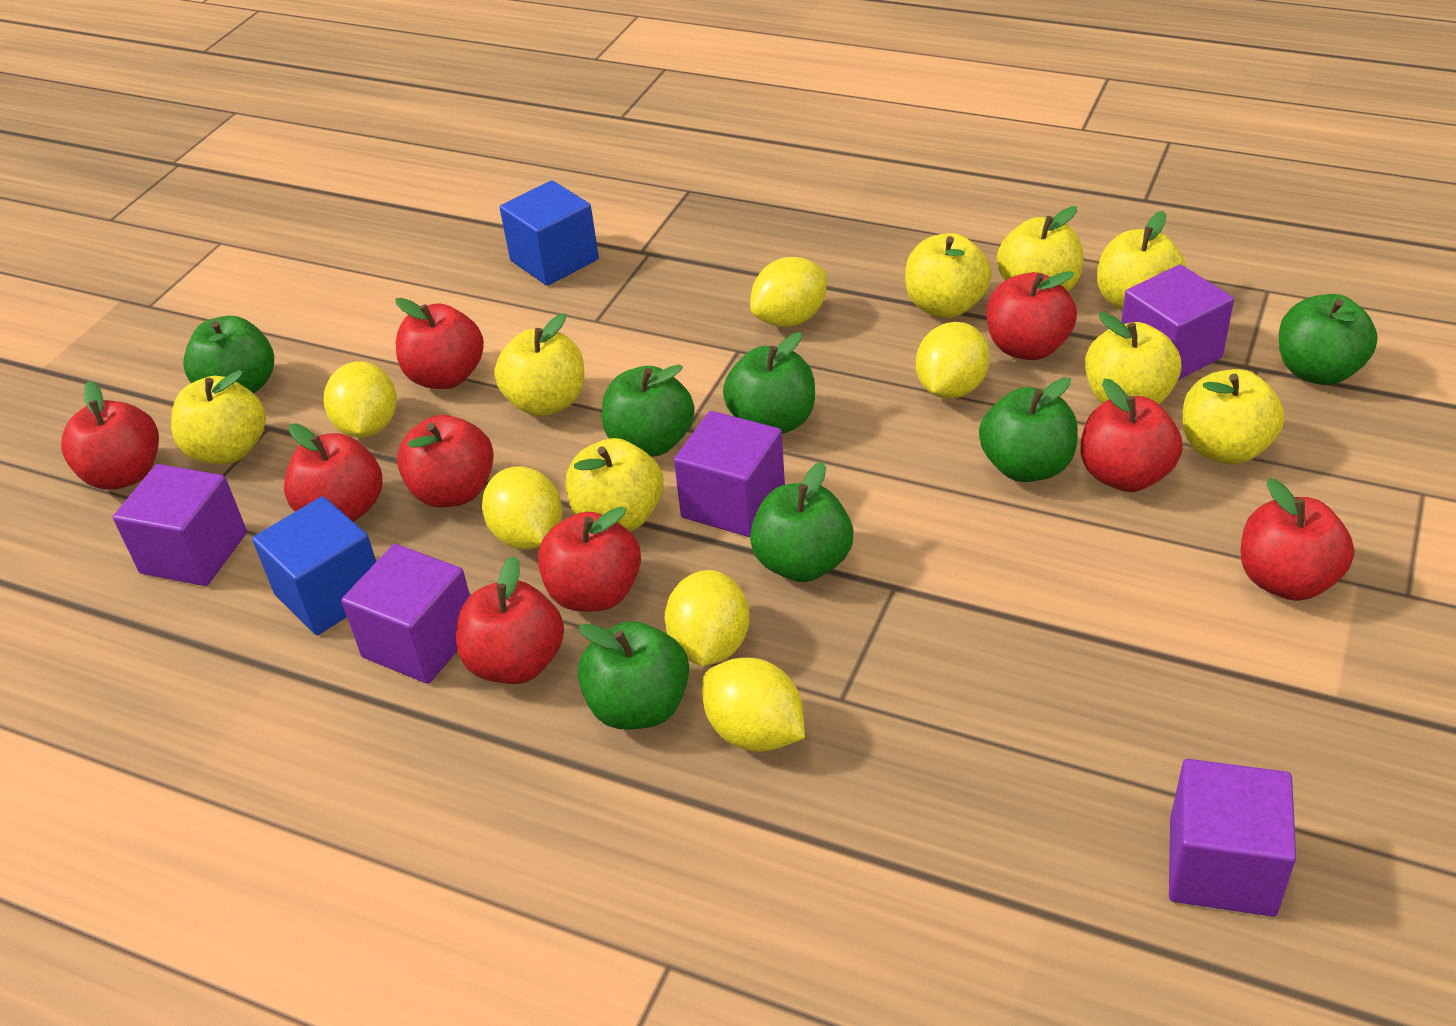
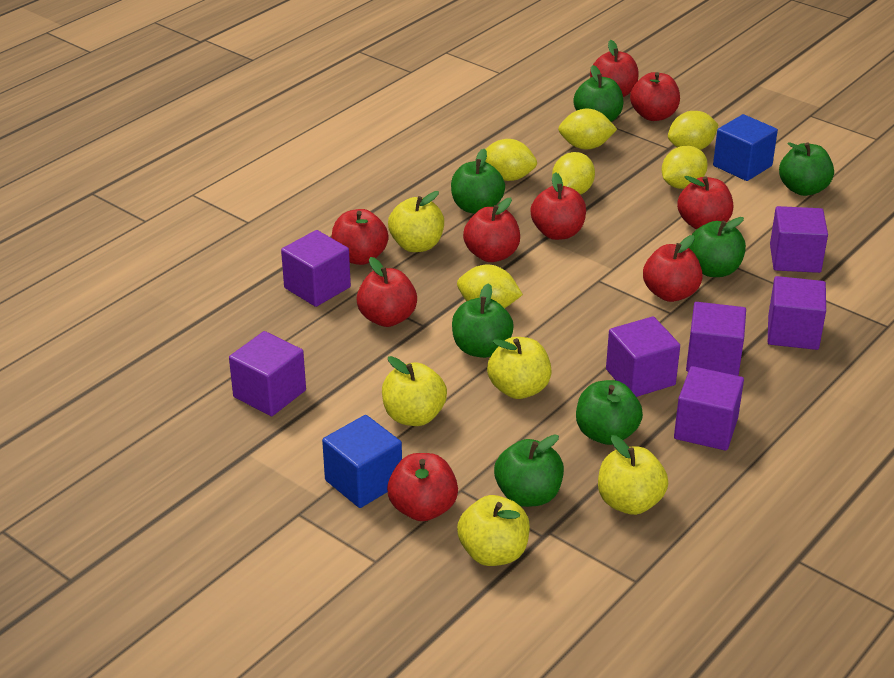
purple cube: [113,464,247,586] [341,544,470,684] [674,411,785,537] [1121,264,1234,380] [1169,759,1296,917] = 5 -> [229,331,306,416] [281,230,351,307] [606,316,680,397] [674,366,744,451] [686,302,746,376] [768,276,826,350] [770,206,828,273] = 7
yellow apple: [171,370,266,464] [494,313,584,416] [566,438,663,531] [905,233,992,318] [997,206,1083,292] [1085,312,1182,405] [1097,211,1186,311] [1183,369,1285,464] = 8 -> [382,356,447,426] [388,191,444,252] [457,495,530,566] [487,337,551,399] [598,435,668,515] = 5

